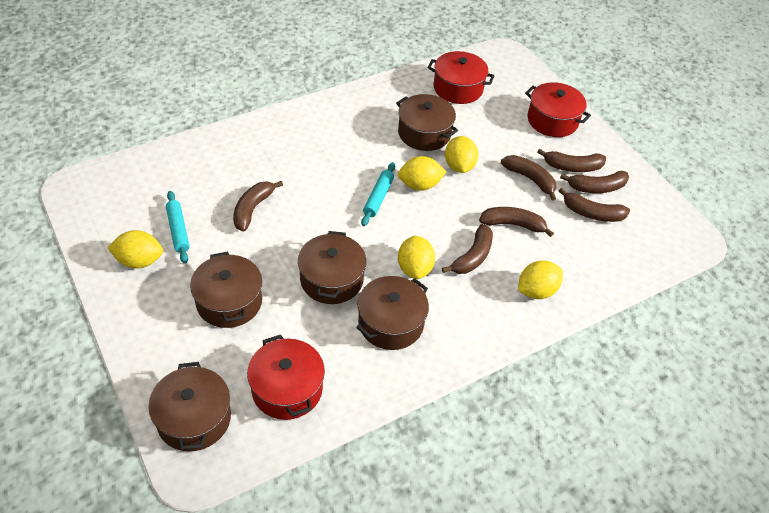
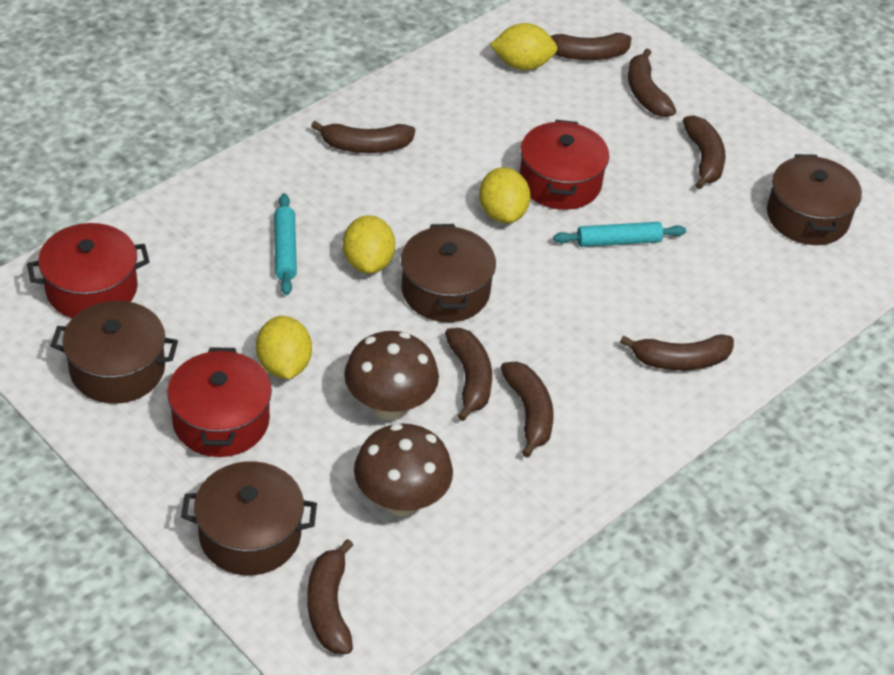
brown banana: [233,181,283,232] [442,224,493,274] [479,207,554,237] [501,155,557,201] [537,149,606,172] [558,188,630,222] [560,171,629,193] = 7 -> [308,539,353,654] [311,121,415,153] [445,328,492,421] [500,361,554,458] [550,33,632,60] [620,334,734,370] [628,49,676,117] [683,115,725,189] = 8
brown mushroom: none = 0 -> [344,331,439,420] [354,423,453,516] = 2
brown pot: [149,362,231,452] [190,251,262,328] [298,231,366,304] [356,276,429,350] [396,94,458,151] = 5 -> [51,301,178,404] [181,461,317,575] [401,224,496,322] [767,154,862,245] = 4
yellow lemon: [107,230,163,269] [398,156,446,191] [398,236,435,279] [445,136,478,173] [518,260,563,299] = 5 -> [256,316,312,379] [343,215,395,274] [479,167,530,223] [490,23,558,70] = 4

